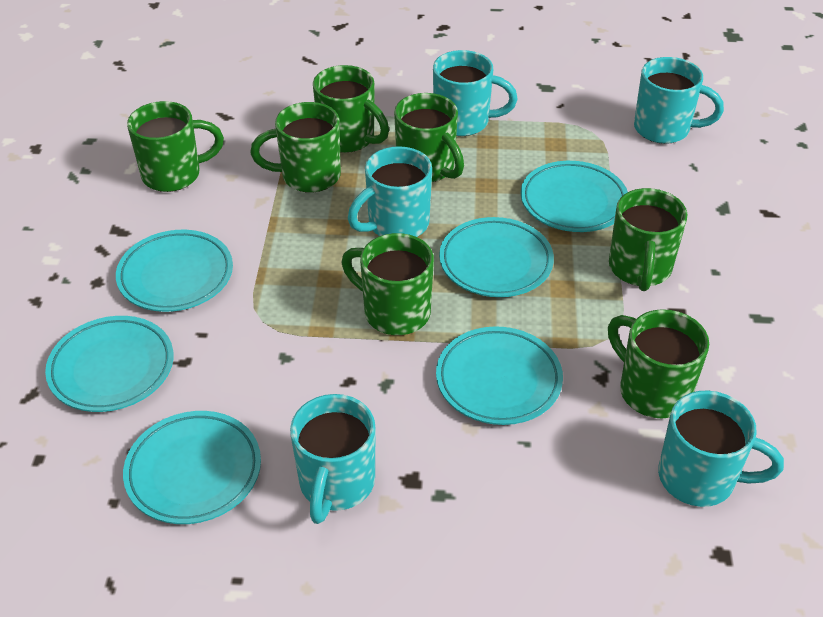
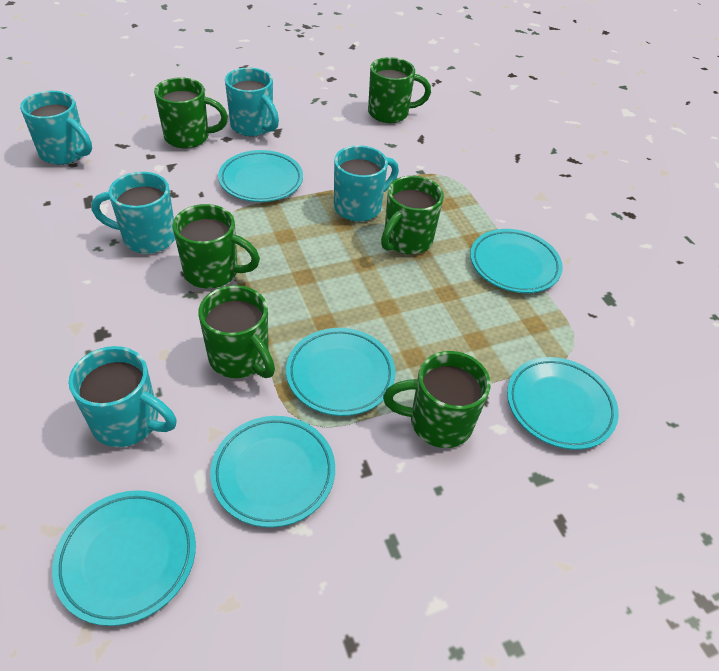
green mug: [127,101,224,192] [250,102,341,193] [313,65,389,153] [342,233,434,335] [394,93,464,182] [608,309,709,419] [609,188,688,291] = 7 -> [154,77,228,149] [173,204,260,289] [198,285,275,378] [368,57,431,123] [381,176,444,254] [383,351,491,448] = 6

